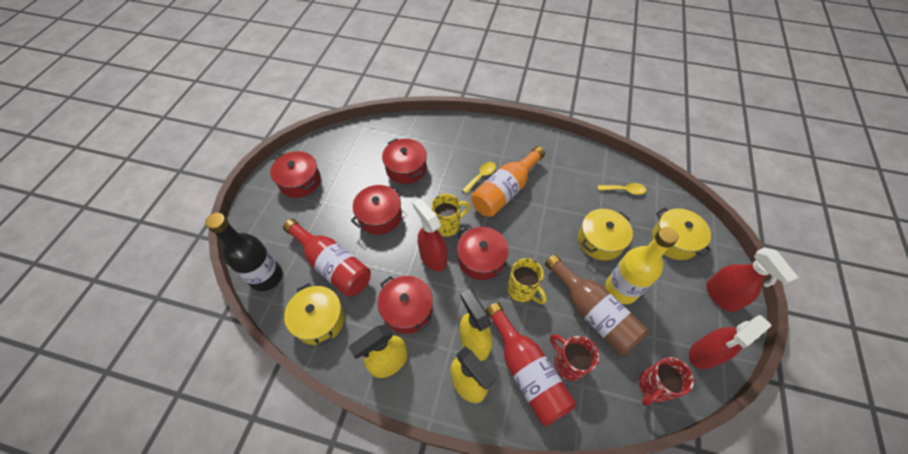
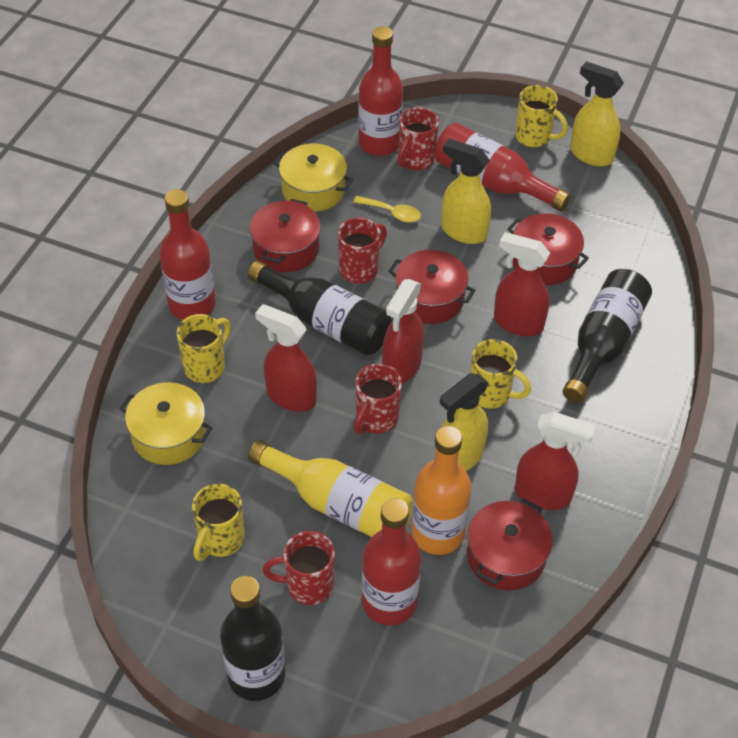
black bottle: [205,213,282,291] = 1 -> [220,576,285,701] [248,261,392,355] [563,269,652,403] = 3
brown bottle: [545,254,648,355] = 1 -> none = 0
red bottle: [283,219,371,296] [486,302,576,426] = 2 -> [160,189,216,320] [358,26,403,156] [362,498,422,625] [434,123,571,212] = 4
red mug: [550,334,599,381] [639,357,694,406] = 2 -> [263,531,335,605] [338,218,387,284] [354,364,402,434] [398,107,439,170] = 4
red pot: [270,151,321,198] [351,185,402,235] [378,276,433,334] [382,139,427,184] [457,227,509,280] = 5 -> [250,199,321,272] [388,250,476,324] [467,498,552,591] [507,213,589,285] = 4
red spray bottle: [413,198,447,271] [689,315,771,369] [706,247,799,312] = 3 -> [255,304,317,412] [382,279,424,383] [494,232,550,337] [515,412,595,510] = 4
yellow mug: [431,194,470,237] [508,258,547,304] = 2 -> [177,314,231,383] [192,484,245,561] [470,339,531,409] [515,85,568,147] = 4
yellow pot: [284,283,345,346] [578,209,633,260] [652,208,712,260] = 3 -> [119,382,213,465] [273,144,353,212] = 2
yellow spoon: [462,162,496,194] [598,183,646,195] = 2 -> [353,196,421,222] = 1

